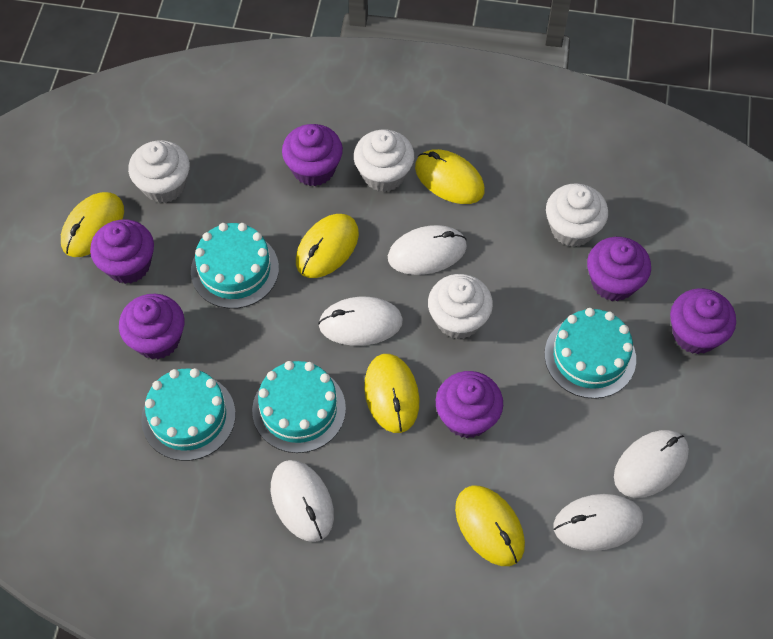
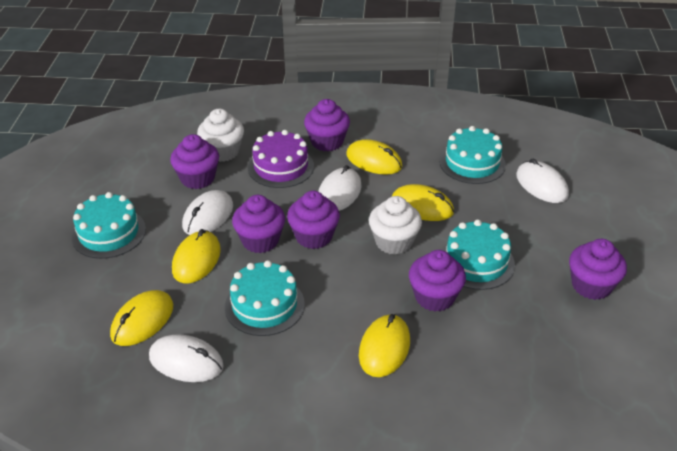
purple cake: none = 0 -> [248,130,314,188] = 1
white cupcake: [128,140,190,203] [354,130,414,192] [428,274,493,339] [546,183,608,247] = 4 -> [197,109,244,162] [369,196,422,255] = 2
white mouse: [271,460,334,542] [318,297,403,346] [388,225,467,275] [553,494,643,551] [614,430,689,498] = 5 -> [149,334,224,382] [182,190,233,235] [318,165,362,211] [516,158,569,203] = 4

